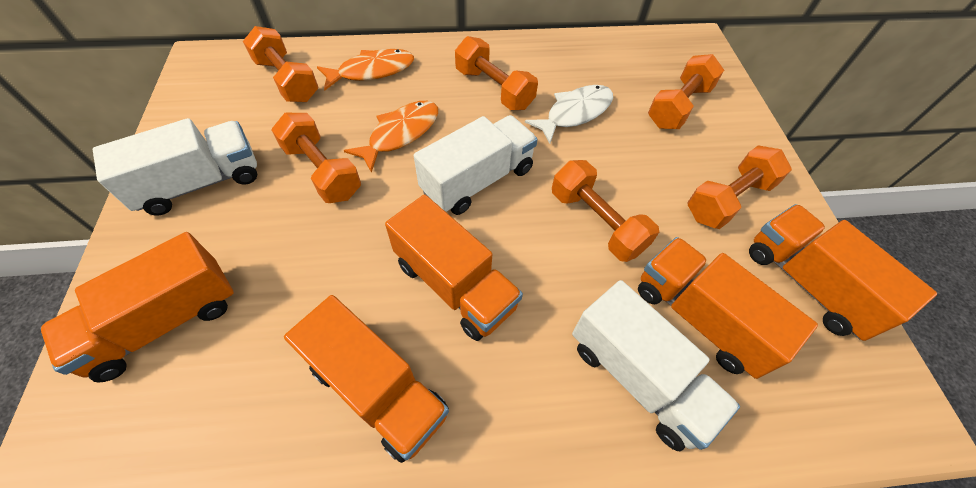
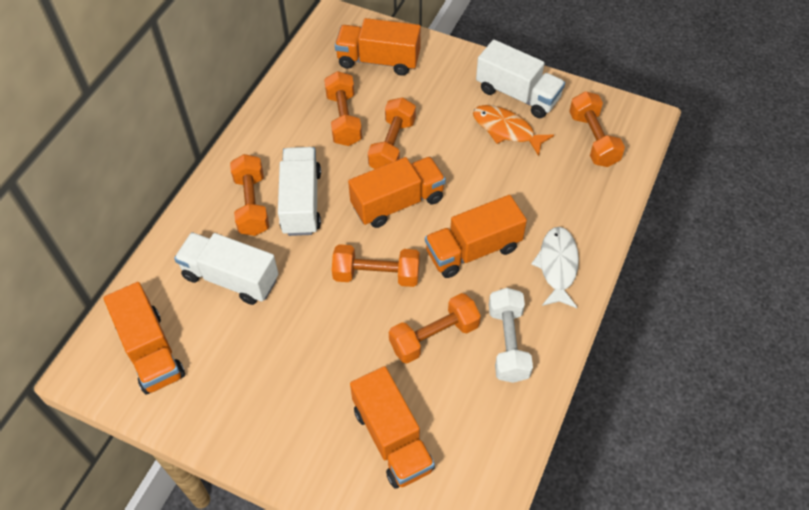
orange fish: [317,49,414,91] [344,101,438,173] = 2 -> [473,105,554,156] = 1
white dumbbell: none = 0 -> [489,288,533,383] = 1

